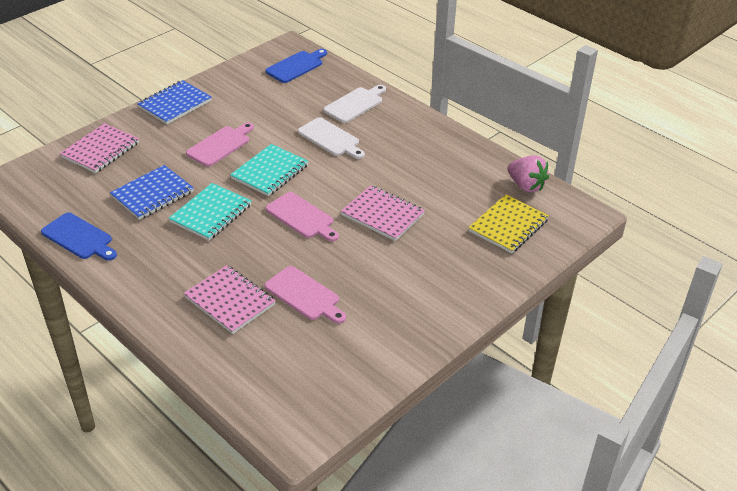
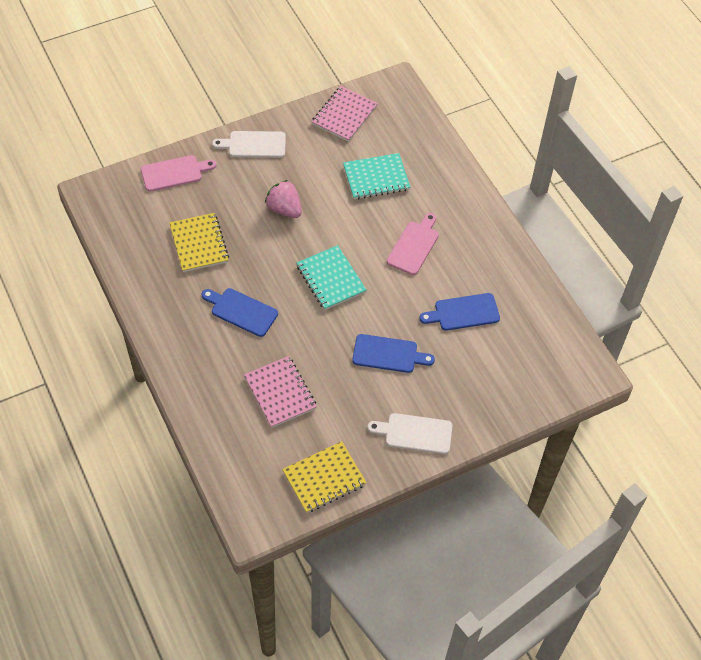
blue cutting board: [41,213,117,261] [265,49,327,83] = 2 -> [202,288,278,337] [352,334,435,373] [419,293,500,331] = 3
blue notebook: [110,165,194,220] [137,80,212,124] = 2 -> none = 0
pink cutting board: [186,122,254,167] [264,266,346,324] [266,192,339,242] = 3 -> [141,155,216,191] [387,213,439,275] = 2
pink notebook: [60,123,139,173] [183,265,276,334] [341,185,425,241] = 3 -> [244,356,317,428] [312,86,378,142] = 2
yellow notebook: [468,195,549,253] = 1 -> [169,213,229,272] [282,441,366,513] = 2

